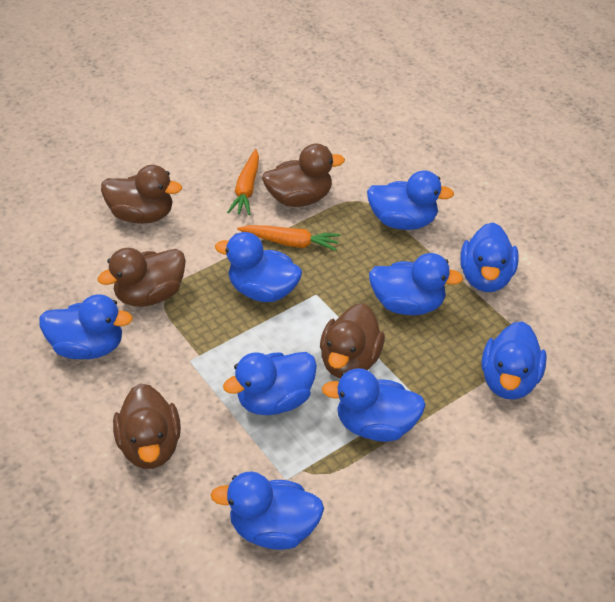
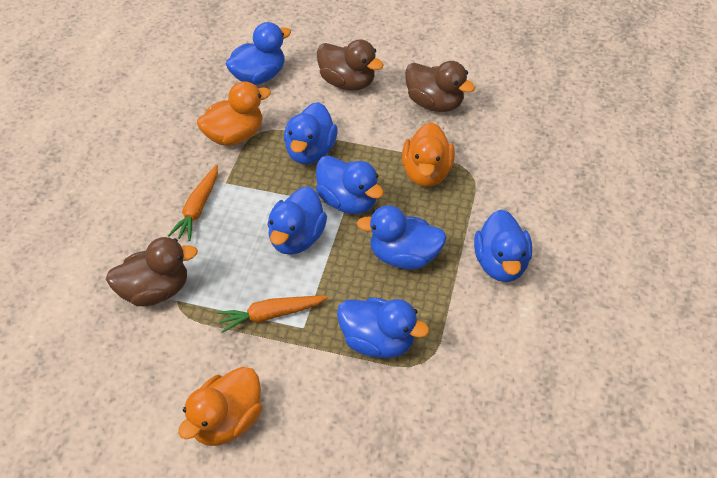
blue duck: [39,294,133,359] [211,471,324,550] [215,232,302,302] [223,352,317,415] [322,368,426,442] [367,170,454,230] [369,253,463,315] [460,223,519,292] [482,321,547,400] = 9 -> [226,22,291,85] [268,186,327,255] [284,102,338,164] [316,156,384,214] [337,298,429,358] [357,205,447,269] [474,209,532,282] = 7
brown duck: [98,248,186,307] [101,165,182,224] [113,383,181,469] [262,144,345,207] [320,303,385,378] = 5 -> [106,237,198,306] [317,39,384,91] [405,61,475,112] = 3
orange duck: none = 0 -> [178,367,262,446] [197,81,271,146] [402,122,455,187] = 3

